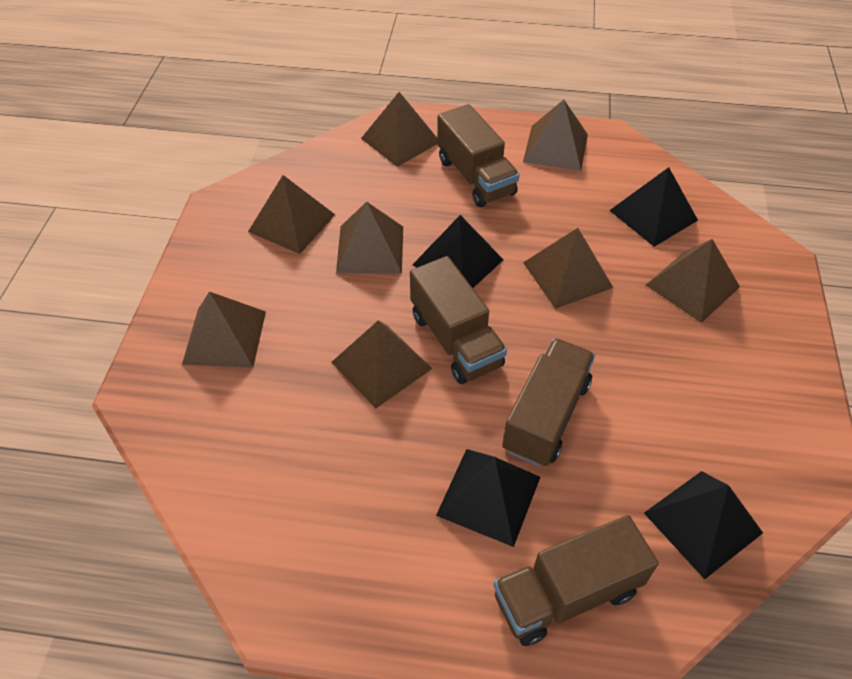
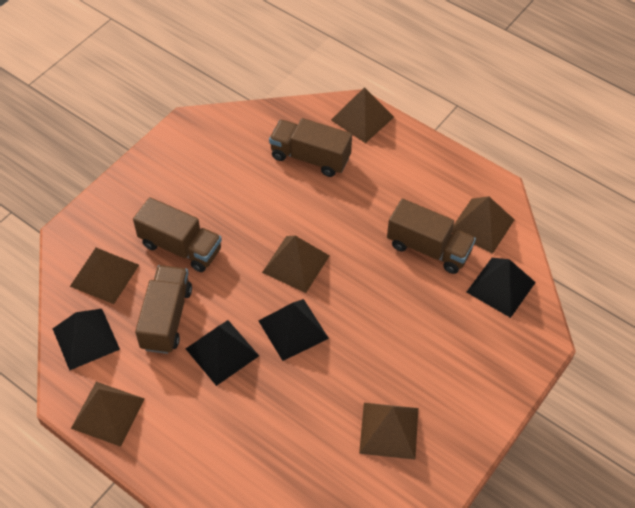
brown pyramid: [182,292,266,368] [248,175,335,254] [331,321,433,408] [336,201,403,274] [361,92,437,167] [523,100,588,171] [523,228,613,309] [646,239,740,323] = 8 -> [70,248,139,304] [71,382,145,447] [262,236,330,293] [331,87,394,143] [359,403,418,460] [452,196,515,254] = 6

